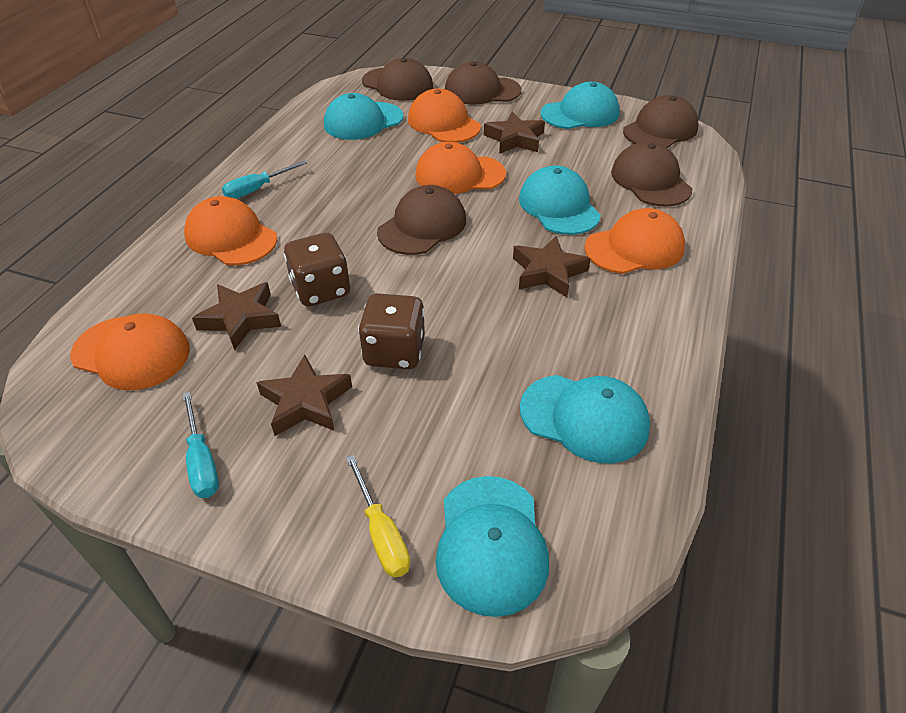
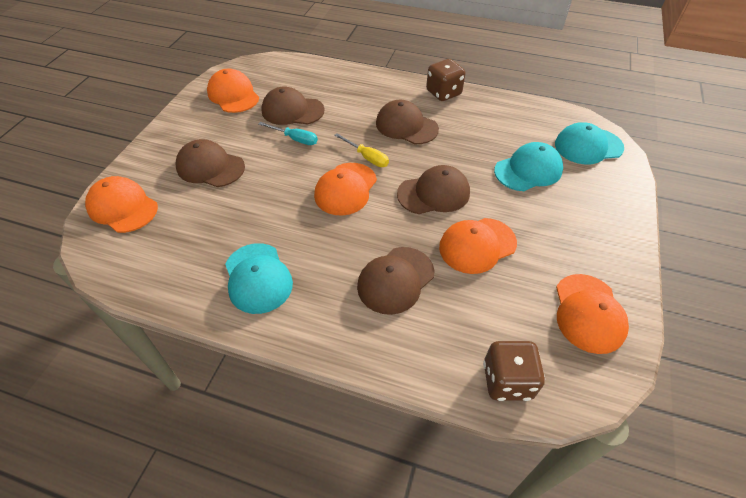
brown star: [192,282,281,351] [256,354,352,436] [484,112,545,154] [513,236,591,297] = 4 -> none = 0
turquoise cap: [324,93,403,140] [436,476,549,617] [519,166,601,235] [520,375,650,463] [541,82,620,129] = 5 -> [225,243,293,314] [494,142,563,191] [555,122,624,164] = 3
turquoise screwdriver: [182,392,219,498] [222,161,307,199] = 2 -> [258,122,318,145] = 1

